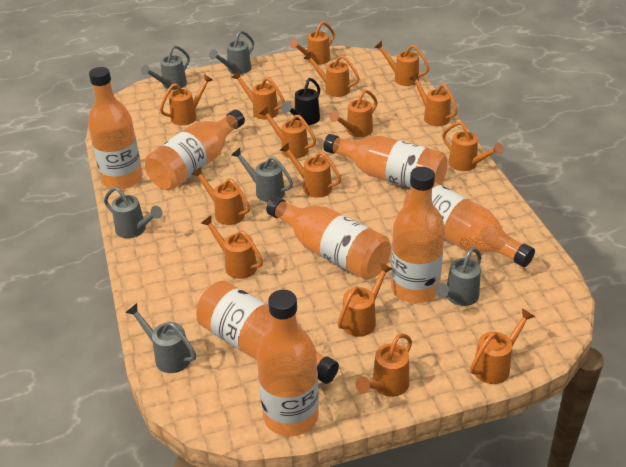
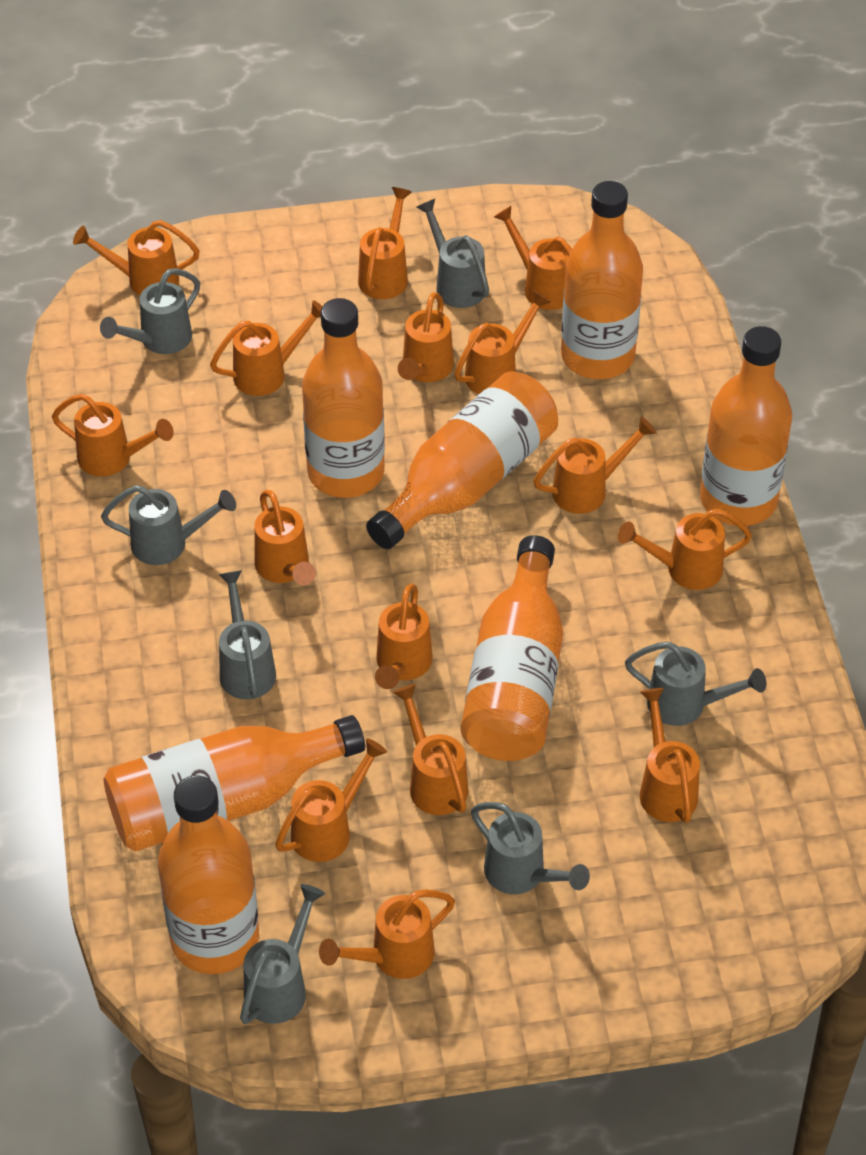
black watering can: [282,78,320,125] = 1 -> none = 0
grey watering can: [104,186,163,238] [125,303,196,373] [141,45,190,90] [209,30,254,74] [231,148,293,202] [435,248,482,306] = 6 -> [100,268,200,354] [101,485,236,565] [218,570,276,700] [240,884,325,1024] [417,199,489,308] [471,802,590,894] [625,641,766,726] = 7
orange bottle: [88,67,142,189] [145,110,245,191] [196,281,339,384] [257,290,319,437] [266,196,391,280] [323,134,448,188] [391,167,445,303] [403,182,535,267] = 8 -> [104,715,365,852] [158,775,259,974] [302,298,385,498] [366,371,558,549] [461,535,563,761] [561,181,643,379] [700,326,792,526] = 7

